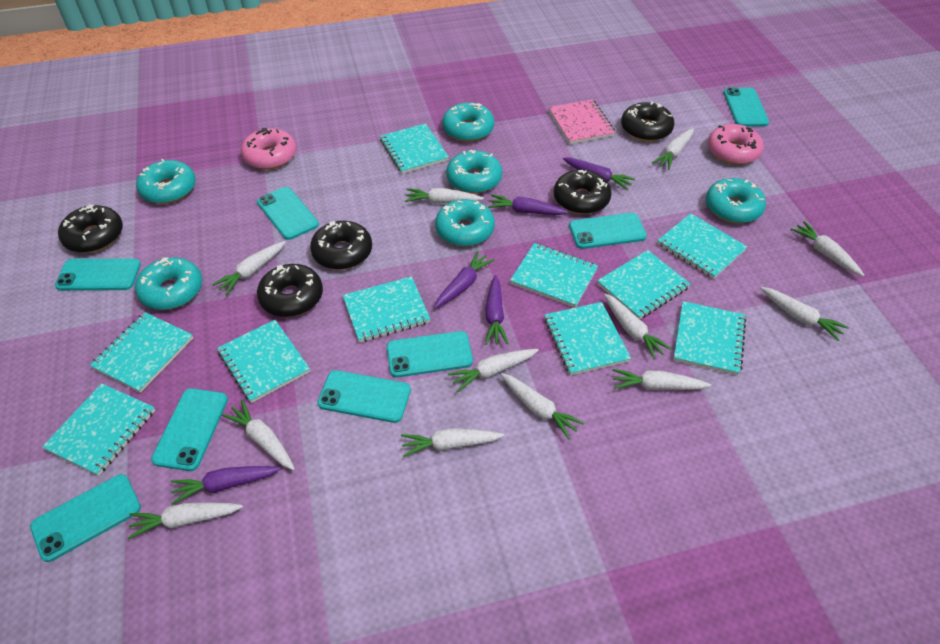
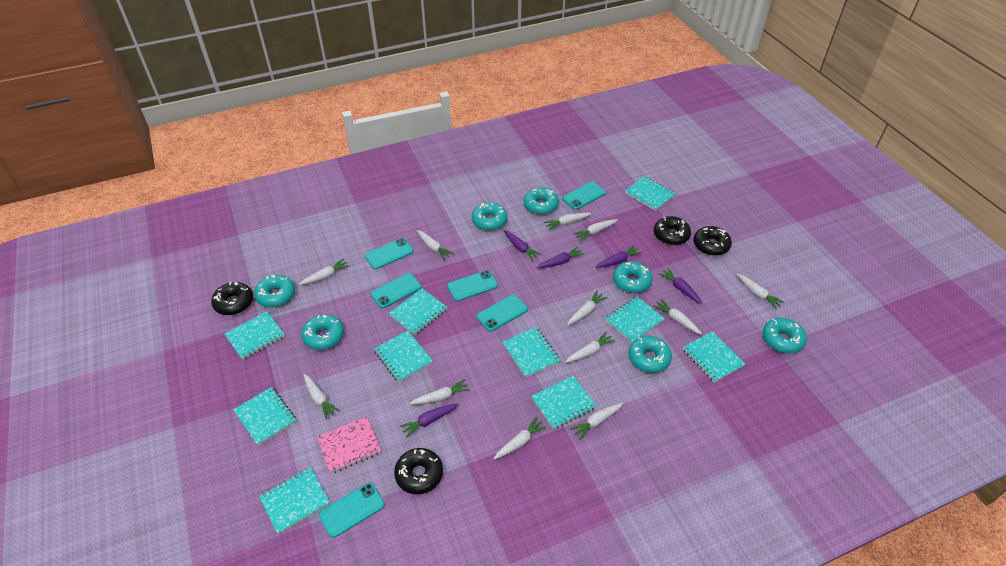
black donut: [58,204,123,253] [257,264,323,317] [310,221,372,270] [554,170,612,214] [621,102,674,141] = 5 -> [211,282,253,315] [394,448,443,494] [654,216,691,245] [693,226,732,256] = 4
pink donut: [241,128,296,169] [708,124,764,165] = 2 -> none = 0
turquoise donut: [135,257,202,310] [136,159,196,204] [435,199,495,246] [442,102,494,142] [446,150,502,193] [706,178,766,223] = 6 -> [254,275,295,308] [301,315,344,350] [472,203,508,231] [524,187,559,215] [613,261,653,293] [628,336,672,373] [763,318,807,354] = 7
turquoise phone: [30,474,141,562] [55,258,141,291] [151,388,228,471] [257,187,319,240] [317,370,411,423] [387,331,473,378] [569,213,647,249] [723,87,769,127] = 8 -> [319,482,385,538] [365,238,414,270] [370,273,422,308] [447,270,498,301] [476,295,528,332] [562,182,606,210] = 6

